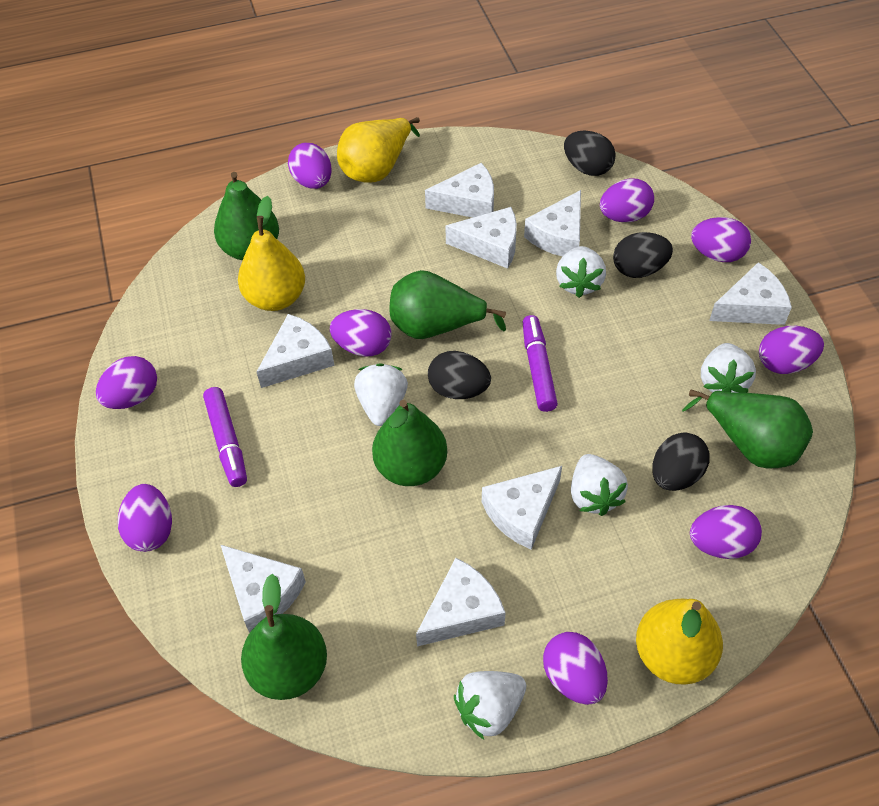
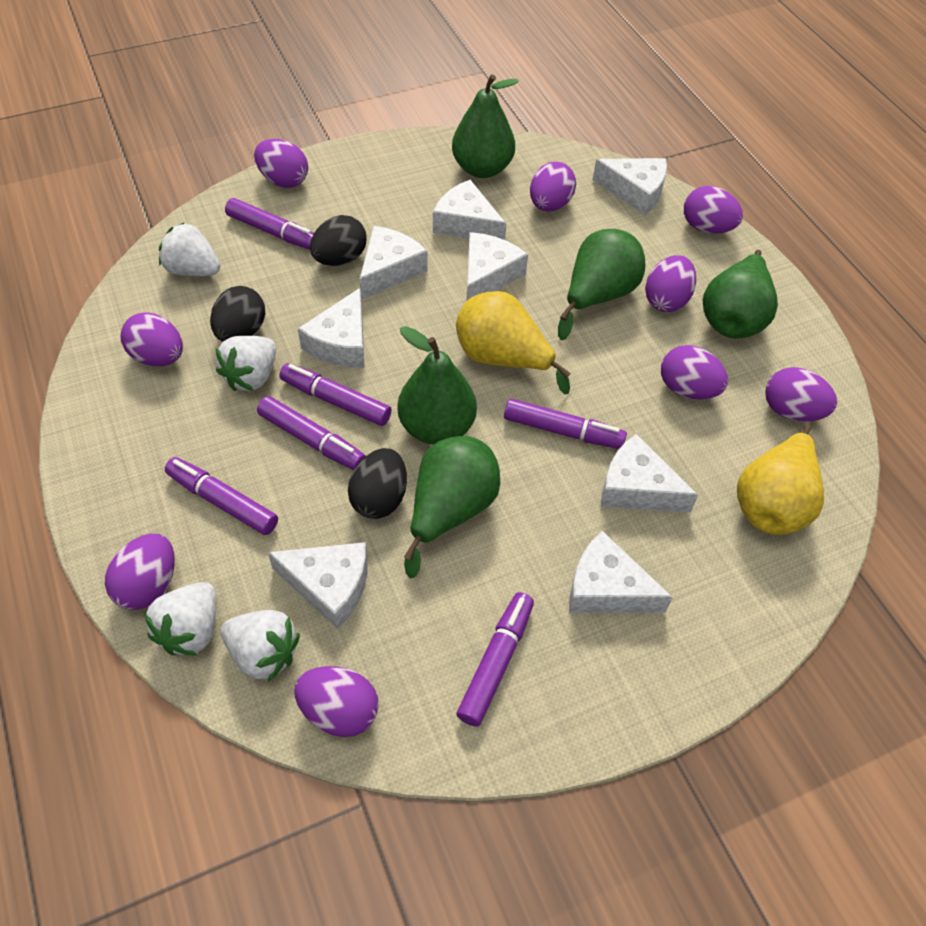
black egg: [428,351,491,399] [564,131,616,176] [613,232,673,278] [652,433,710,491] = 4 -> [210,286,265,342] [310,215,367,266] [348,448,407,519] = 3
purple marker: [203,387,247,487] [523,315,558,412] = 2 -> [165,457,278,535] [225,198,314,250] [257,396,365,470] [279,363,392,426] [457,592,534,727] [504,399,627,449] = 6
white strawberry: [354,364,408,426] [454,671,526,739] [556,246,606,298] [571,454,628,516] [701,343,756,393] = 5 -> [144,582,216,656] [159,222,220,276] [216,336,276,391] [221,610,300,682] = 4
yellow pear: [238,196,305,311] [337,117,420,183] [636,599,723,685] = 3 -> [456,291,571,394] [737,424,824,535] = 2

